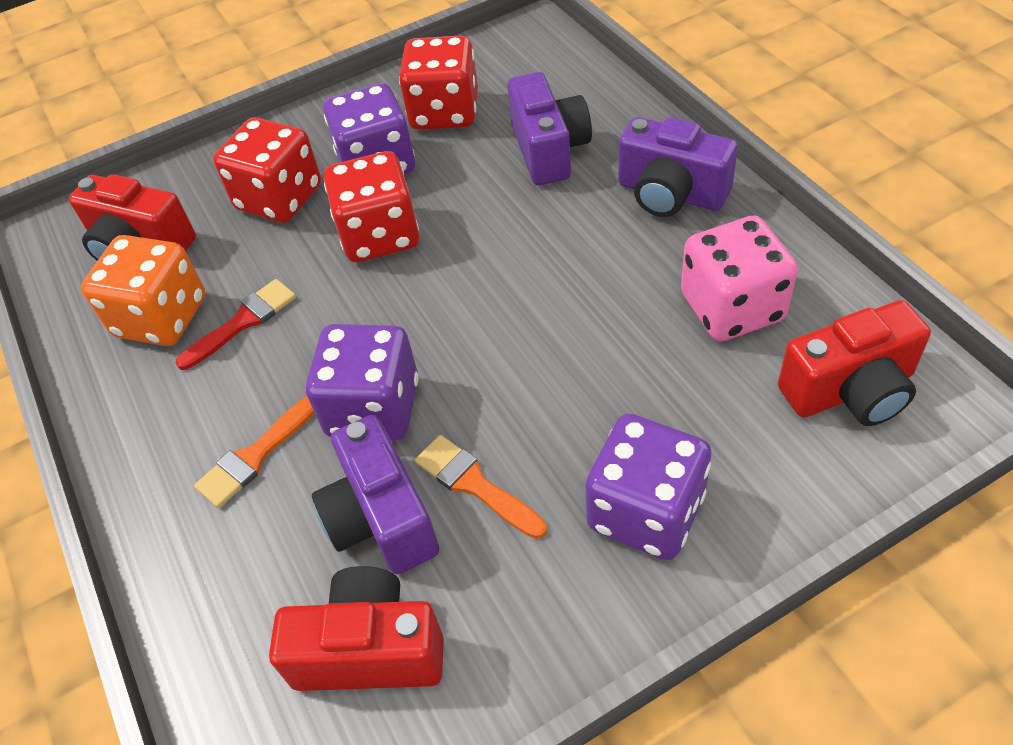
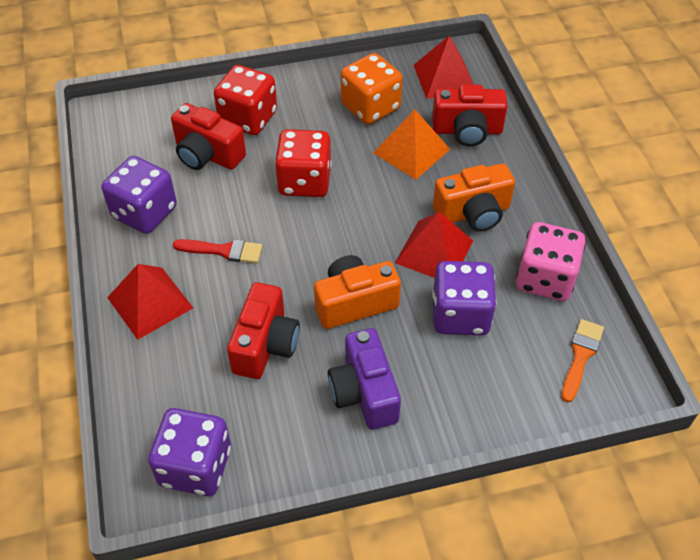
orange brush: [194,396,315,508] [415,435,547,539] = 2 -> [561,319,604,402] = 1
orange camera: none = 0 -> [314,255,401,329] [433,163,515,232] = 2
orange pyramid: none = 0 -> [373,110,450,180] = 1
purple camera: [312,415,439,574] [507,72,592,185] [619,117,738,217] = 3 -> [328,328,401,430] = 1
red dice: [213,117,321,223] [324,151,419,262] [399,36,478,130] = 3 -> [214,65,277,135] [275,129,332,197] = 2
red pyramid: none = 0 -> [107,264,193,340] [395,212,473,278] [414,36,474,99] = 3

